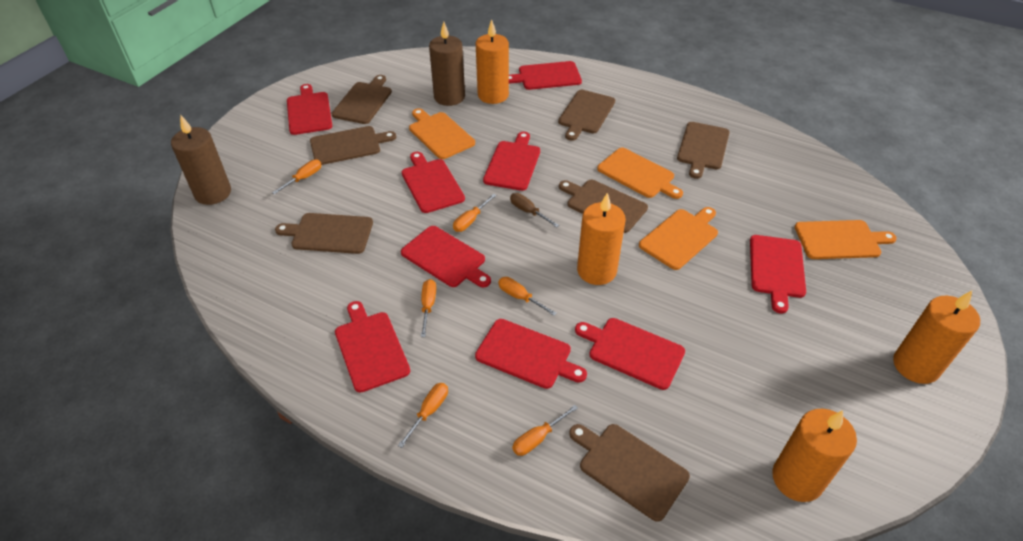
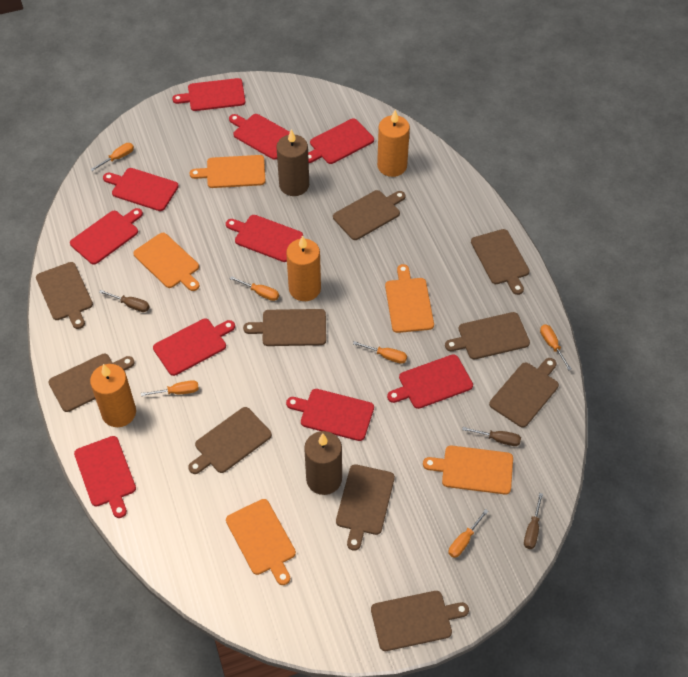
brown cutting board: [275,213,373,254] [310,126,396,165] [331,75,392,124] [558,90,615,141] [559,180,648,233] [569,424,690,522] [677,122,730,179] = 7 -> [36,262,93,329] [48,354,135,412] [188,407,272,474] [243,309,326,346] [333,190,406,240] [336,464,395,551] [371,591,469,651] [445,312,530,359] [471,229,530,295] [489,358,559,428] = 10
brown screwdriver: [510,193,559,228] = 1 -> [99,290,150,312] [462,427,521,446] [524,493,543,549] = 3
orange candle: [476,19,509,104] [577,193,626,285] [772,409,857,502] [893,291,980,384] = 4 -> [90,364,136,427] [286,236,321,301] [377,110,410,177] = 3
orange cutting board: [409,108,475,159] [597,148,683,199] [639,207,718,270] [795,220,897,259] = 4 -> [133,233,200,291] [189,155,266,188] [226,499,296,585] [385,264,434,333] [423,445,513,495] = 5
red cutting board: [287,84,332,135] [335,301,410,393] [401,226,491,287] [402,152,465,213] [475,319,587,389] [483,132,540,191] [509,61,582,90] [575,318,685,390] [750,235,806,314] = 9 -> [70,208,143,264] [74,436,136,518] [103,168,179,211] [153,319,235,376] [172,78,245,111] [226,215,303,262] [229,114,295,160] [286,389,374,441] [308,118,374,164] [387,354,473,409] = 10

